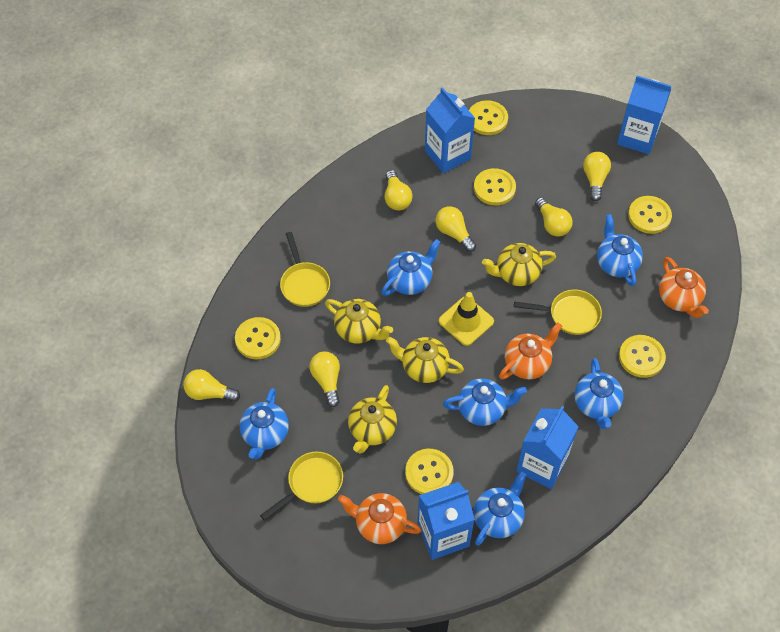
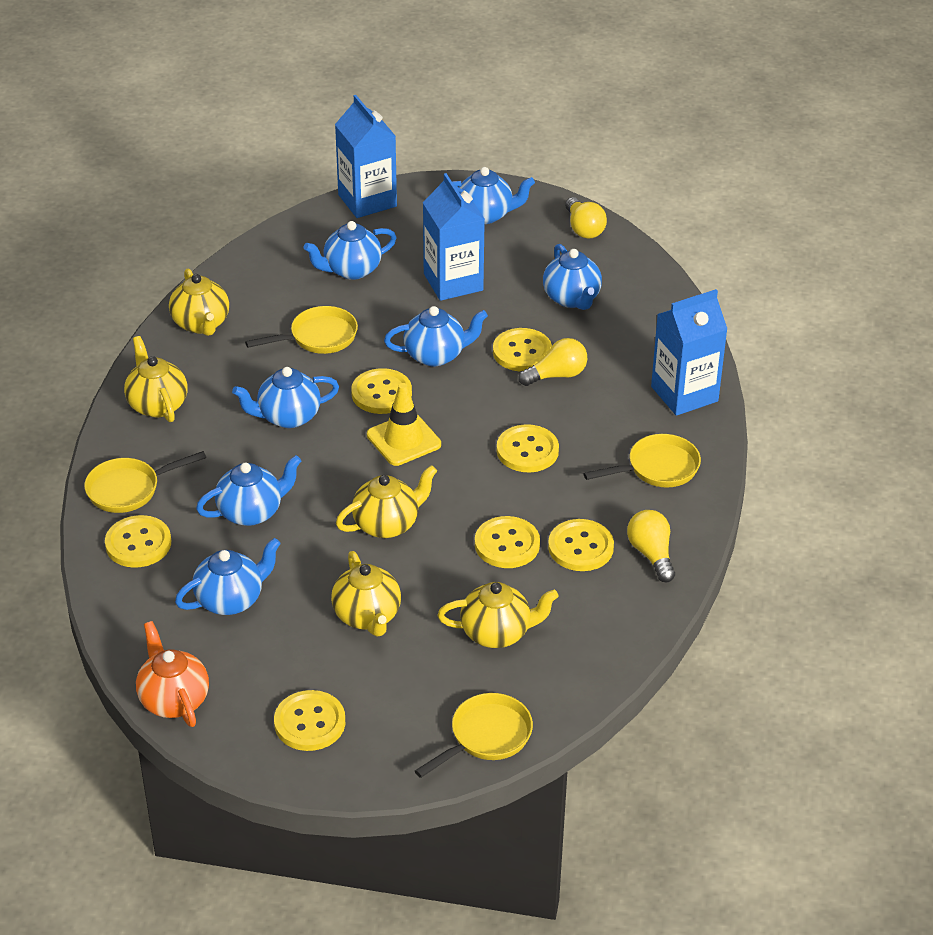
blue carton: [417,482,475,560] [425,87,475,173] [516,406,579,489] [617,76,672,154] = 4 -> [335,95,397,218] [423,173,485,301] [651,289,727,416] = 3
blue teapot: [240,388,289,460] [381,239,441,296] [443,379,527,426] [474,470,527,546] [575,358,623,429] [597,214,643,287] = 6 -> [175,538,281,615] [196,455,302,526] [232,367,339,428] [304,221,397,280] [384,306,488,366] [452,167,535,224] [543,244,602,310] = 7
orange teapot: [338,493,422,544] [499,323,562,379] [659,257,709,318] = 3 -> [136,621,209,727] = 1
yellow button: [235,317,281,359] [405,449,454,494] [469,100,508,135] [474,168,516,205] [619,335,666,378] [628,196,672,234] = 6 -> [105,515,171,568] [274,690,345,751] [351,368,412,414] [475,516,540,568] [493,328,552,372] [497,424,559,472] [548,519,614,571] = 7
yellow light bulb: [183,369,240,402] [309,352,340,407] [385,170,413,210] [435,206,476,252] [535,197,573,237] [583,152,611,201] = 6 -> [518,338,587,386] [565,197,607,239] [627,510,675,583] = 3
yellow pan: [260,452,343,521] [280,232,330,307] [514,290,602,335] = 3 -> [84,451,206,513] [245,306,358,354] [415,693,533,778] [583,434,701,488] = 4
yellow teapot: [325,299,393,344] [348,385,397,454] [386,337,464,383] [482,243,556,286] = 4 -> [124,336,187,422] [169,269,229,336] [331,551,401,636] [336,465,437,538] [438,582,559,648] = 5

